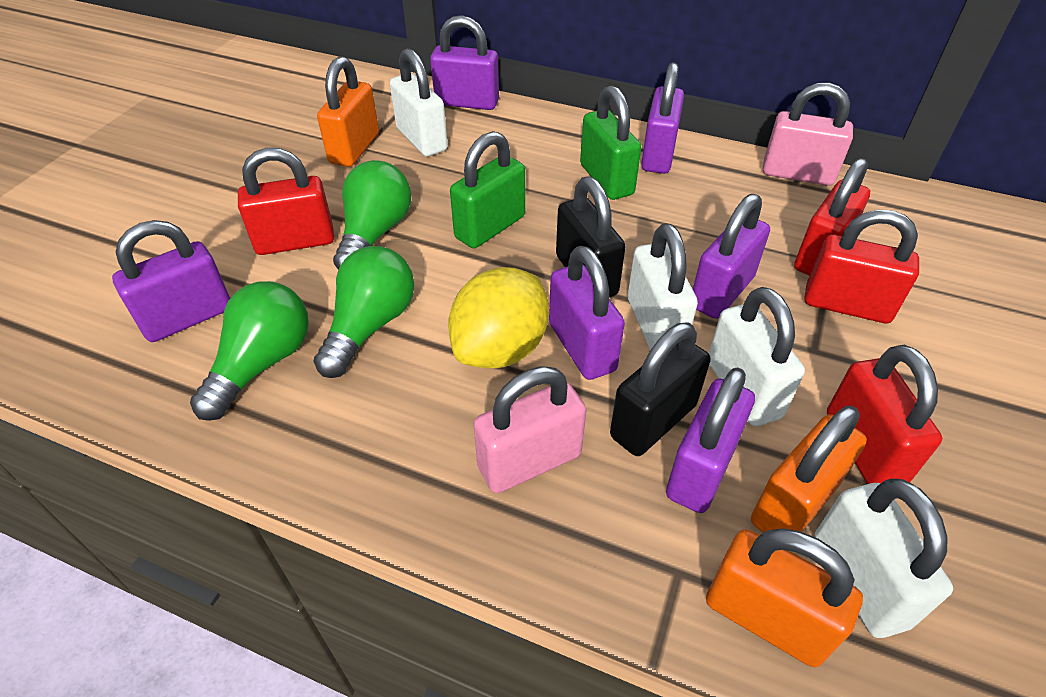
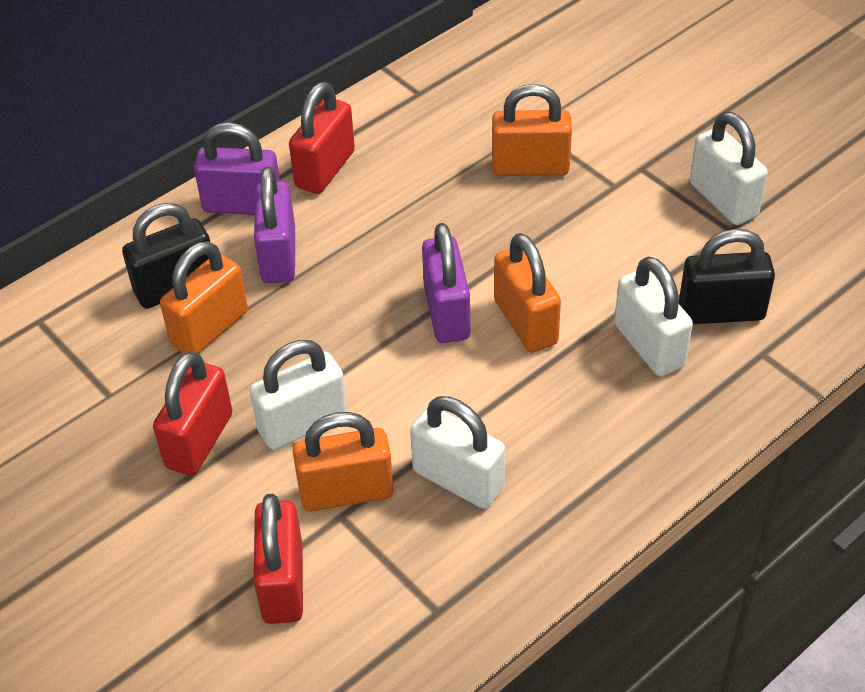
green light bulb: [190,281,309,421] [313,246,415,378] [333,160,411,270] = 3 -> none = 0
green padlock: [450,131,525,248] [580,85,642,200] = 2 -> none = 0
orange padlock: [317,56,379,167] [706,528,863,667] [751,406,867,533] = 3 -> [160,241,248,354] [293,412,394,512] [492,84,572,176] [494,233,561,353] = 4
pink padlock: [474,366,586,493] [763,83,853,186] = 2 -> none = 0
purple padlock: [112,220,230,342] [430,15,499,110] [549,246,625,380] [641,62,684,174] [666,367,755,513] [693,194,770,319] = 6 -> [194,122,280,215] [254,167,295,283] [422,223,470,343] = 3
red padlock: [238,148,334,255] [794,158,870,276] [805,210,919,323] [827,345,942,484] = 4 -> [153,351,232,476] [254,494,303,624] [289,82,355,194] = 3
yellow lemon: [448,267,549,369] = 1 -> none = 0

